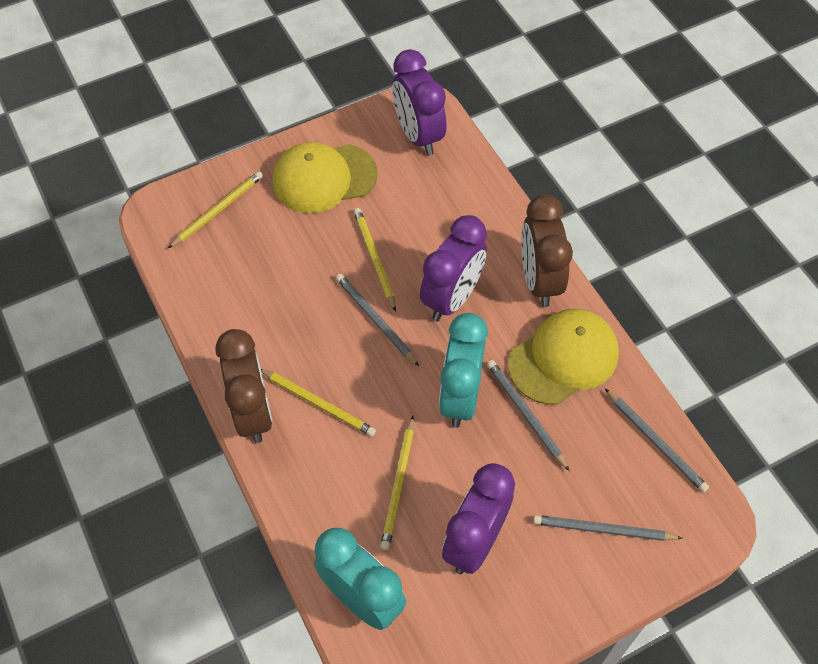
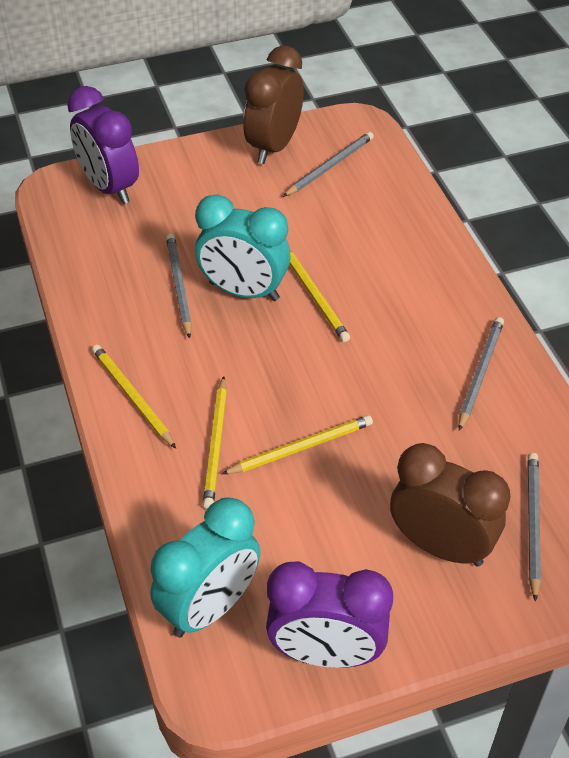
purple clock: [392,49,446,156] [420,215,487,322] [442,463,515,574] = 3 -> [67,86,139,204] [266,562,393,668] = 2
yellow cap: [272,142,378,213] [508,309,619,405] = 2 -> none = 0

